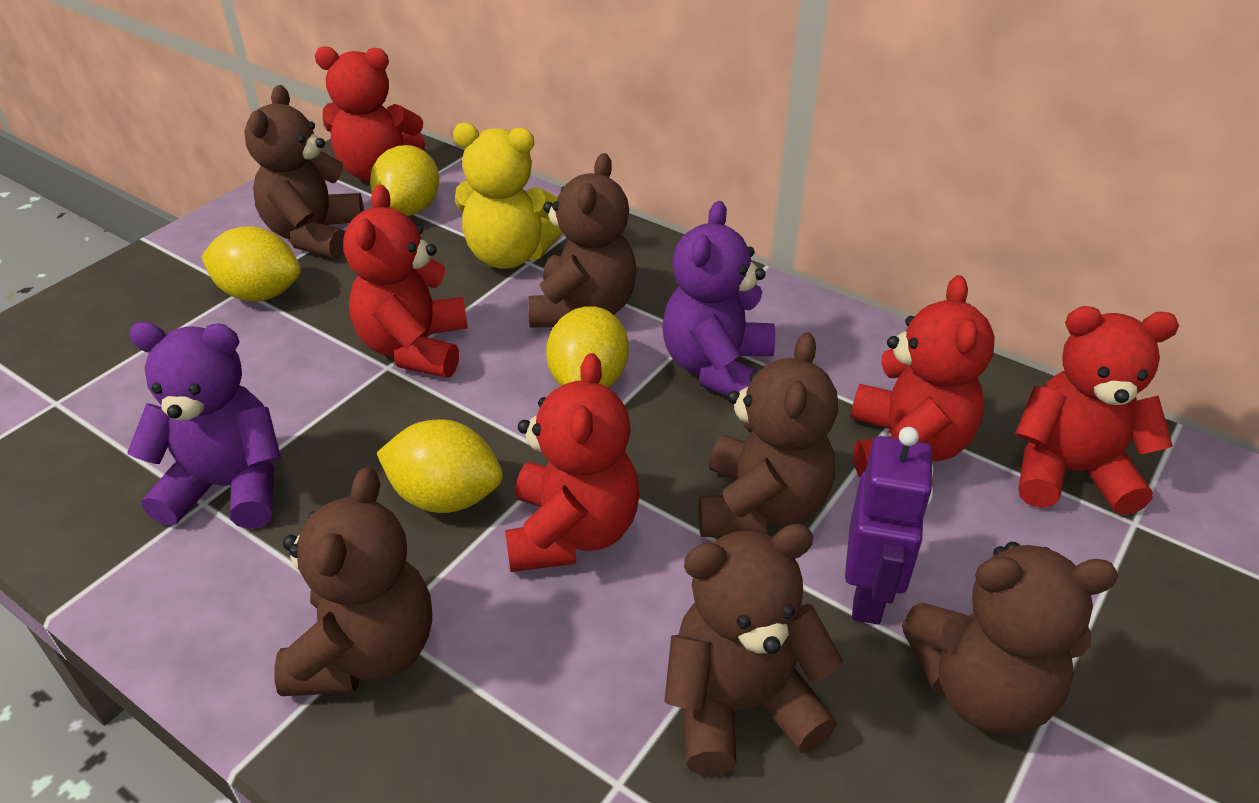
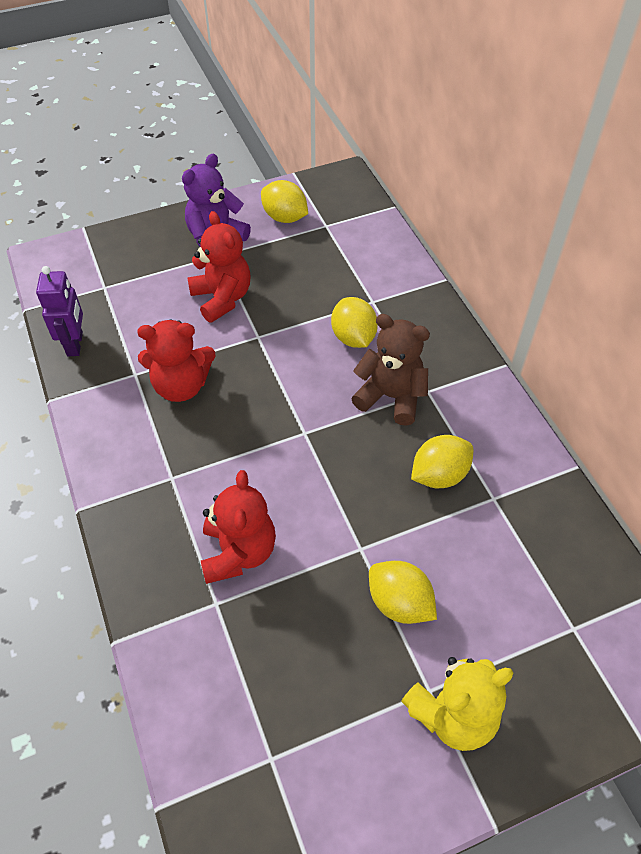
brown teddy bear: [244,85,364,259] [275,467,432,696] [528,153,637,327] [664,524,843,776] [698,332,838,537] [902,542,1118,735] = 6 -> [351,314,430,426] = 1
purple teddy bear: [127,322,281,529] [662,201,775,396] = 2 -> [182,154,251,247] = 1
red teddy bear: [315,46,425,181] [343,185,468,378] [505,353,639,572] [850,275,994,477] [1015,306,1179,515] = 5 -> [137,320,216,402] [187,211,250,323] [201,470,276,584] = 3

